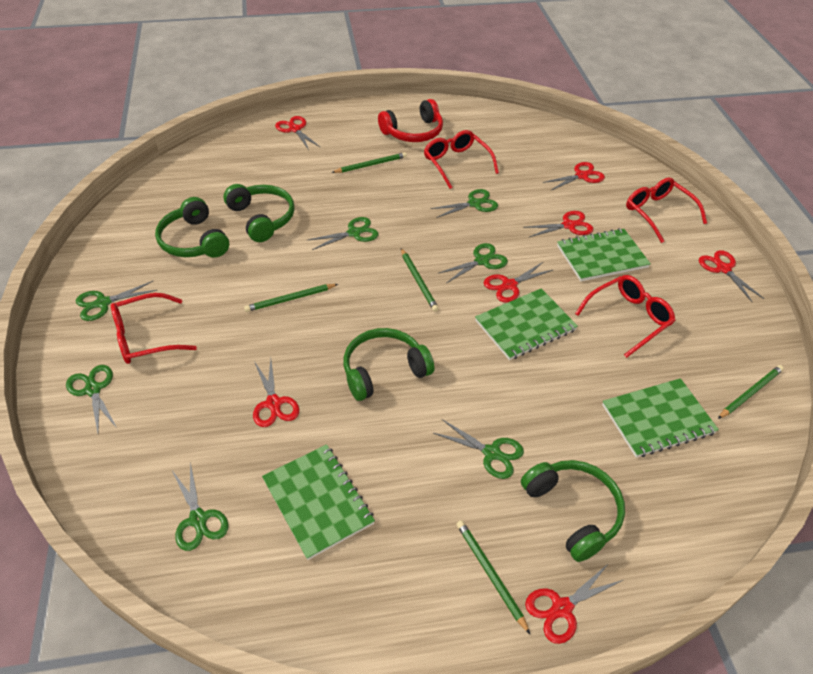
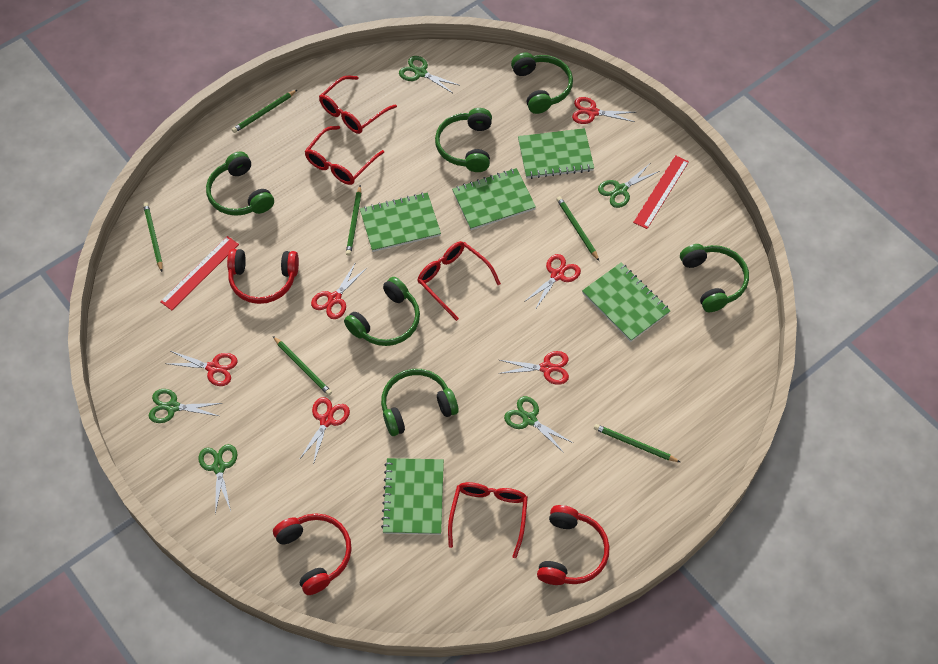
green headphones: [155,197,229,258] [224,184,294,242] [344,328,434,401] [521,460,625,562] = 4 -> [206,151,274,216] [344,277,420,346] [381,369,459,436] [435,108,492,172] [511,52,573,114] [680,244,749,312] = 6
green notebook: [262,444,375,560] [475,288,578,360] [557,228,651,281] [602,378,719,458] = 4 -> [360,193,441,252] [381,458,444,535] [452,168,536,230] [518,128,594,179] [582,262,670,342] = 5
green pencil: [244,284,338,312] [331,152,407,173] [401,248,439,312] [456,520,531,635] [718,365,784,419] = 5 -> [143,203,163,272] [232,90,297,133] [273,336,332,396] [346,185,361,256] [556,196,599,261] [594,424,680,462] = 6
green scissors: [66,365,117,433] [76,281,157,321] [172,462,229,551] [308,217,379,250] [431,189,498,218] [433,419,524,479] [439,243,508,283] = 7 -> [149,389,222,423] [199,444,237,514] [399,56,459,94] [504,396,573,453] [598,164,659,208] = 5
red headphones: [378,99,443,142] = 1 -> [227,249,299,304] [273,513,352,595] [537,505,609,585] = 3
red ruler: none = 0 -> [160,236,239,310] [633,155,689,229] = 2
red scissors: [253,359,299,427] [275,116,320,150] [484,262,553,303] [523,211,593,237] [525,563,623,644] [543,162,605,191] [699,250,764,302] = 7 -> [168,351,238,386] [299,397,350,465] [311,262,367,319] [498,351,569,385] [524,254,581,310] [572,97,635,124] = 6

